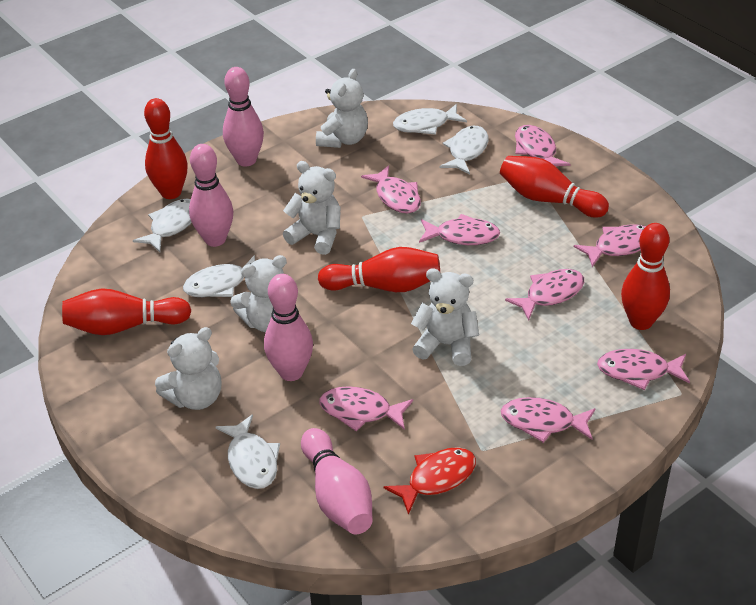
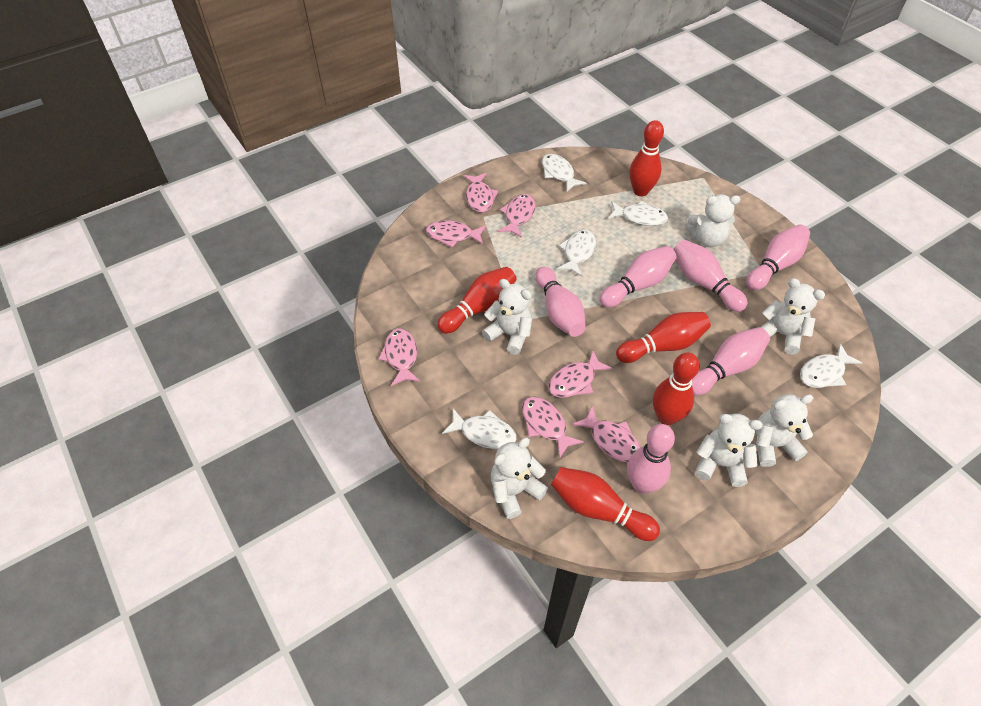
pink bowling pin: [189,144,233,247] [223,67,264,167] [264,274,313,381] [301,428,373,534] = 4 -> [535,267,586,337] [600,246,677,308] [627,424,675,494] [673,240,748,312] [692,327,770,396] [746,225,810,290] = 6
pink fish: [319,386,413,431] [361,165,421,213] [419,214,500,245] [501,397,596,443] [505,269,584,320] [515,125,570,166] [574,224,646,267] [597,349,690,390] = 8 -> [378,328,420,386] [426,220,486,248] [463,173,498,212] [498,194,536,238] [522,397,584,459] [548,351,613,398] [572,406,641,463] = 7
red fish: [384,447,476,515] = 1 -> none = 0
white teddy bear: [155,327,221,410] [230,255,287,332] [283,161,340,255] [316,69,368,148] [411,268,479,366] = 5 -> [482,279,532,355] [491,438,548,519] [685,194,741,247] [695,414,763,487] [756,394,813,467] [761,278,825,355] = 6

